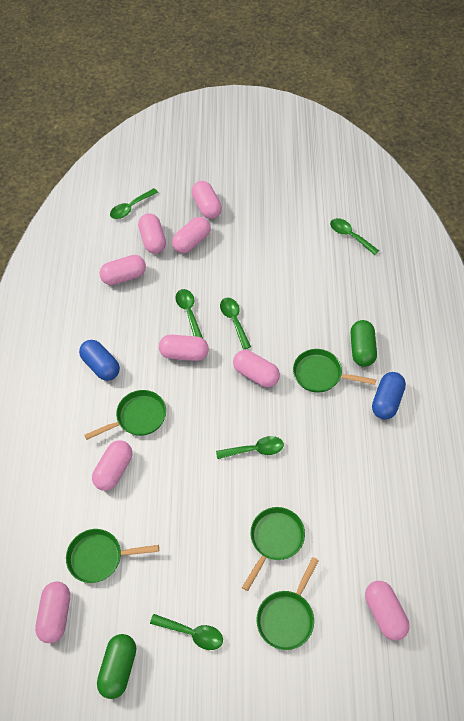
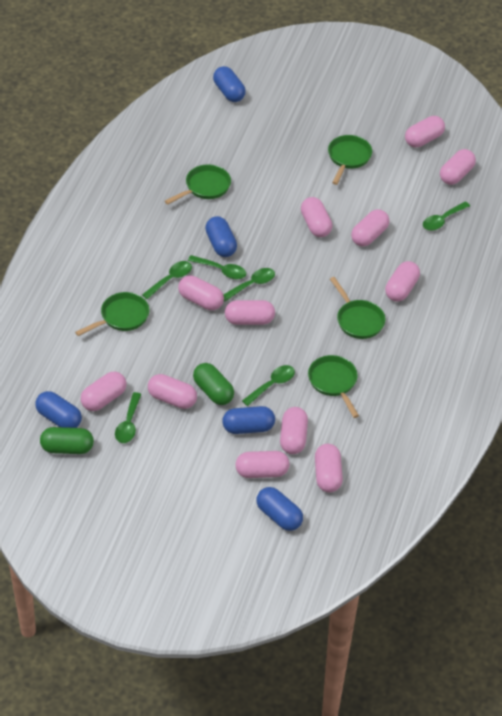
blue capsule: [79,340,120,381] [372,372,406,420] = 2 -> [35,391,82,428] [205,216,237,257] [213,66,246,102] [222,406,275,434] [256,487,303,531] = 5
pink capsule: [35,581,70,643] [92,440,132,491] [99,255,146,285] [138,213,166,254] [159,335,209,361] [172,217,211,253] [191,181,222,219] [233,350,280,387] [365,581,409,641] = 9 -> [80,372,126,411] [148,374,197,409] [178,276,224,310] [225,300,275,325] [235,451,290,478] [280,407,308,454] [301,197,332,237] [315,444,343,493] [351,209,389,246] [385,261,420,302] [405,116,445,148] [440,149,476,185] = 12

